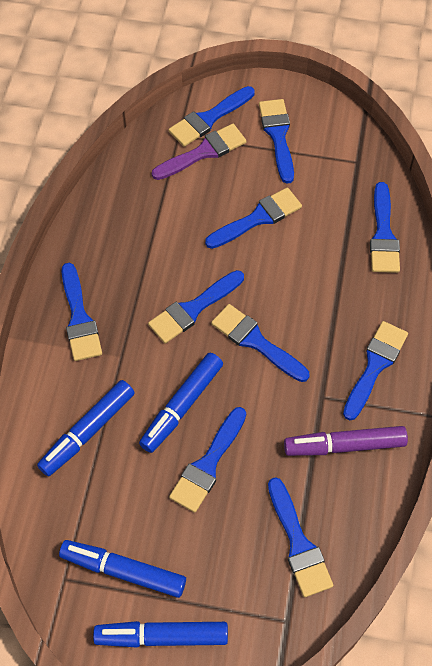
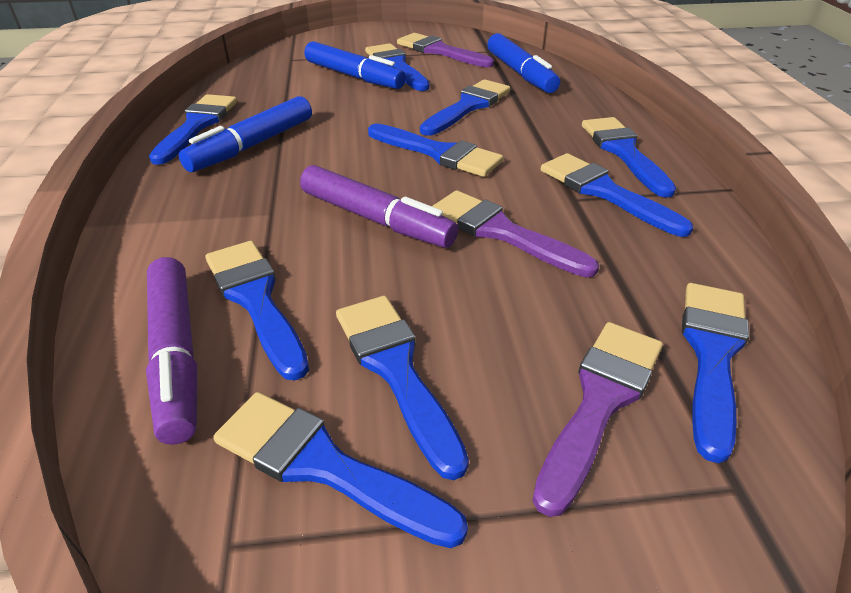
blue marker: [37,380,135,476] [59,540,186,598] [93,621,228,648] [139,353,223,453] = 4 -> [179,96,312,172] [304,41,406,89] [487,33,560,93] = 3
purple brush: [152,124,246,180] = 1 -> [397,33,494,68] [432,190,599,277] [532,322,663,517] = 3
purple marker: [284,426,408,456] = 1 -> [146,257,198,445] [300,165,459,248] = 2

